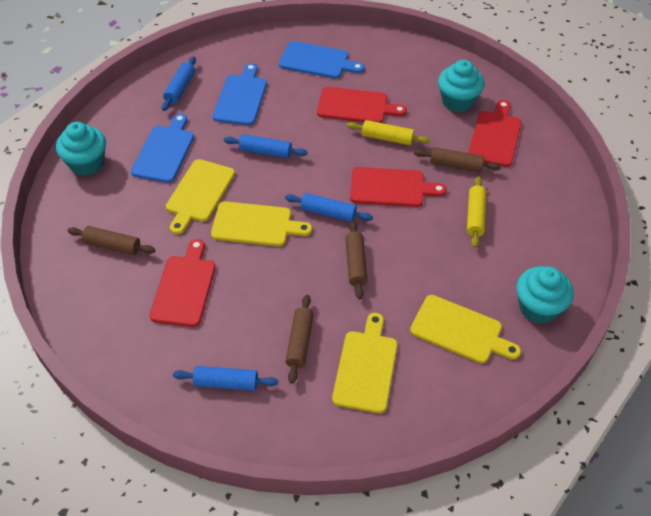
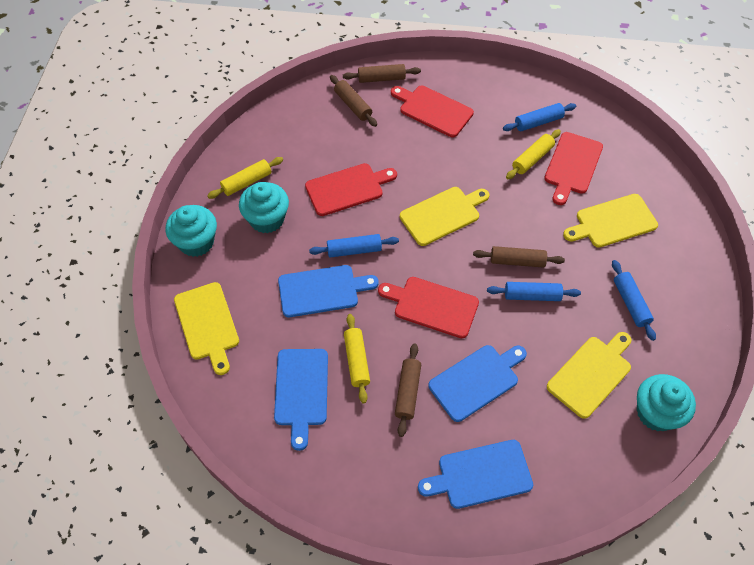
blue cutting board: [131,114,194,183] [213,63,267,125] [279,41,364,78] = 3 -> [274,349,328,451] [278,265,379,317] [418,440,533,509] [428,345,527,422] = 4
yellow rolling pin: [347,120,430,145] [467,176,486,248] = 2 -> [207,157,283,199] [344,314,370,403] [506,129,561,179] = 3

